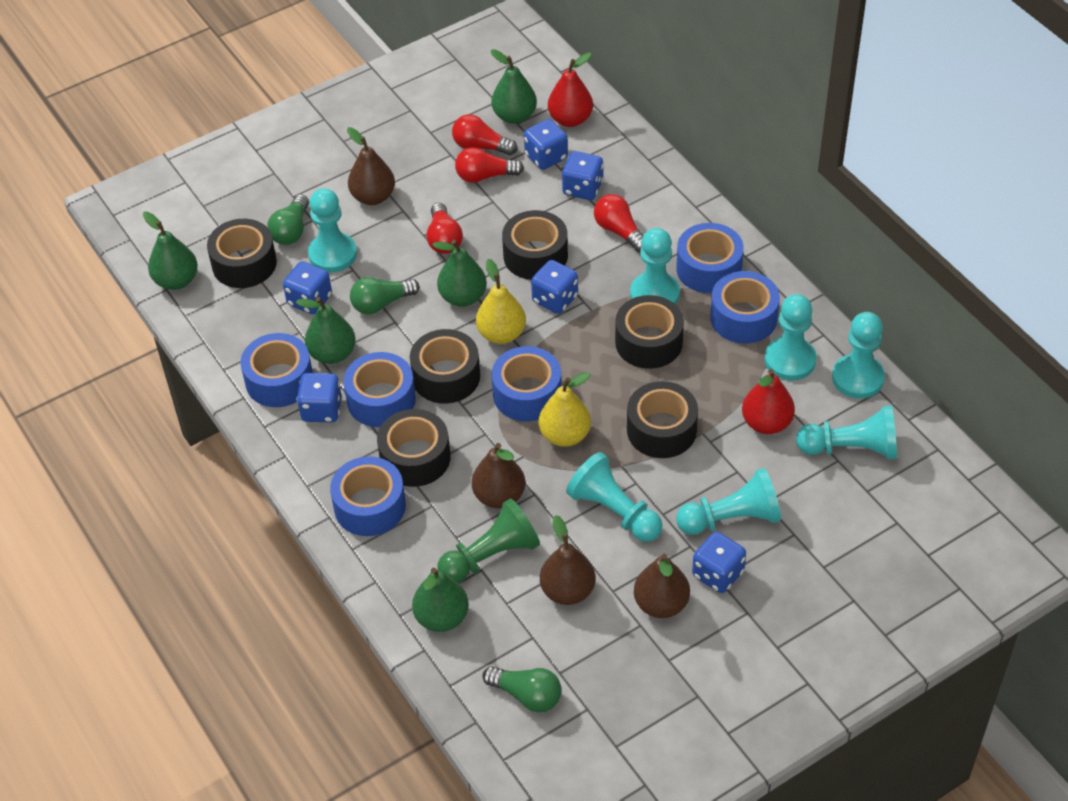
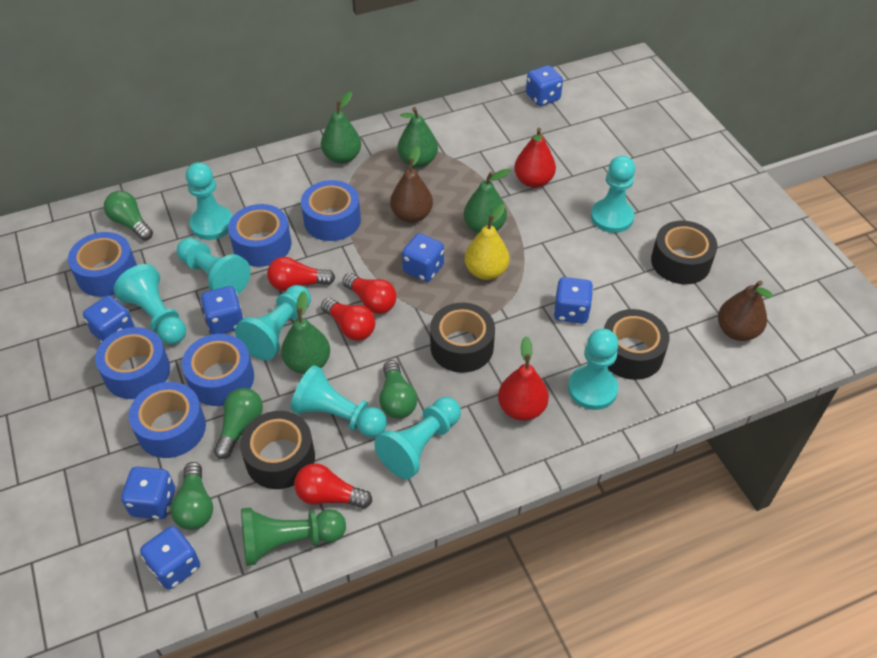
black tape: [207,219,277,288] [377,409,450,487] [410,329,480,404] [502,210,568,280] [615,295,684,369] [627,381,698,458] = 6 -> [240,411,315,489] [430,303,495,373] [604,309,669,380] [651,221,717,284] = 4
blue dice: [283,261,332,314] [297,373,342,422] [524,119,568,170] [531,260,578,314] [562,151,604,200] [692,532,746,593] = 6 -> [83,295,135,343] [121,467,175,519] [140,526,200,590] [200,286,244,334] [402,233,444,282] [526,65,563,106] [553,277,593,324] = 7
brown pear: [347,127,395,205] [472,443,525,508] [540,515,596,605] [634,554,690,618] = 4 -> [390,146,433,223] [718,280,773,341] = 2
green light bulb: [267,194,309,245] [350,277,419,315] [482,666,562,713] = 3 -> [104,191,153,241] [170,462,213,530] [214,388,263,459] [379,360,417,419] = 4
green pear: [143,211,198,290] [296,297,356,364] [412,568,469,632] [432,240,487,307] [491,49,537,124] = 5 -> [281,291,330,374] [321,91,361,164] [397,107,438,168] [464,169,510,234] = 4
turquoise pawn: [308,188,357,273] [566,452,663,542] [630,228,680,305] [676,468,781,535] [765,294,817,381] [796,405,897,459] [832,312,885,399] = 7 -> [114,264,186,345] [177,238,251,295] [186,162,232,240] [235,285,311,361] [291,365,387,438] [374,397,461,479] [568,329,619,410] [591,155,635,233] = 8
yellow pear: [476,259,526,344] [539,372,591,447] = 2 -> [465,204,509,280] = 1

